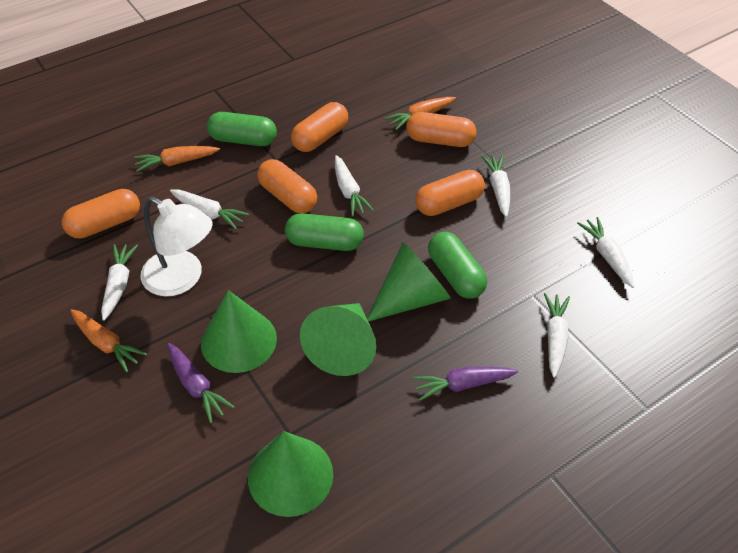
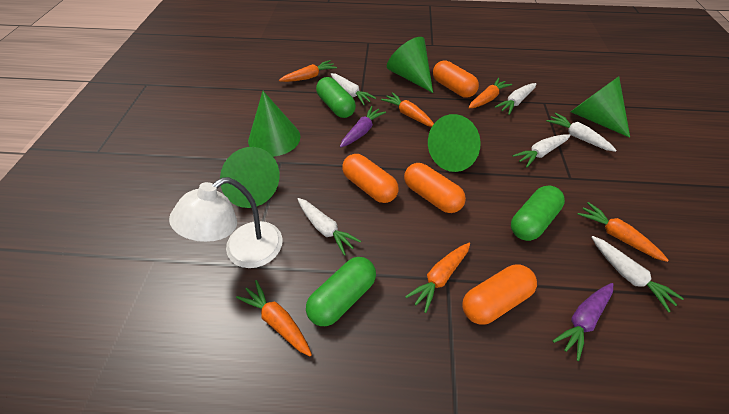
green cone: [201,290,277,373] [248,431,333,517] [300,303,376,376] [367,242,451,322] = 4 -> [220,147,279,208] [248,91,300,157] [387,37,433,93] [428,114,481,172] [571,77,630,138] = 5
orange capsule: [62,189,140,239] [257,159,317,213] [291,102,348,152] [406,112,476,147] [415,170,485,216] = 5 -> [342,154,399,203] [404,163,466,213] [433,60,479,98] [462,265,537,325] = 4
orange carrot: [70,309,147,372] [134,146,220,172] [385,97,456,130] = 3 -> [236,280,312,357] [279,60,337,82] [381,92,434,127] [405,243,470,313] [468,78,512,109] [577,202,669,262] = 6

